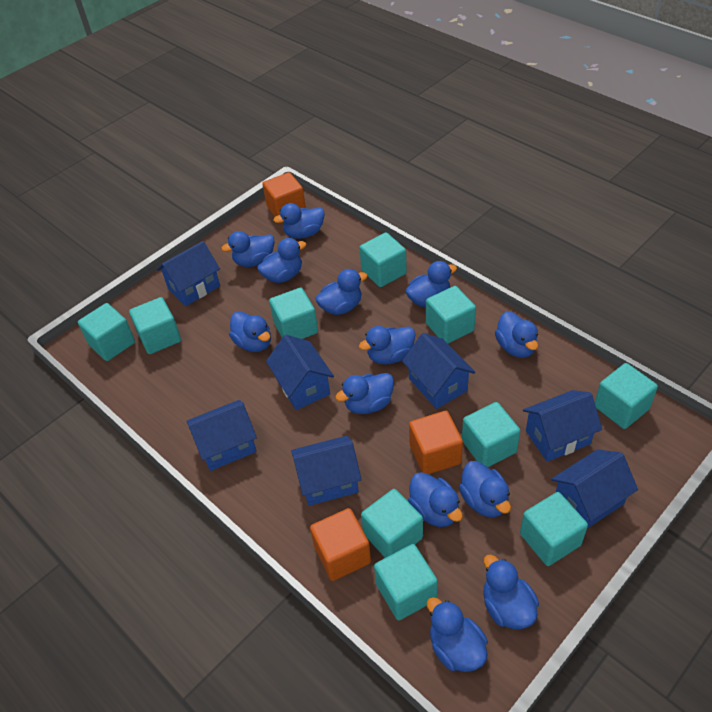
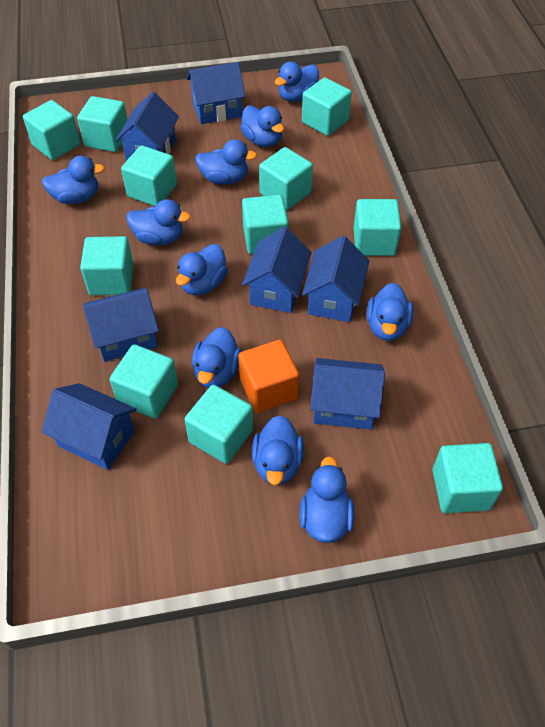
blue duck: [221,231,275,267] [229,311,271,352] [257,238,307,283] [273,203,325,239] [315,269,368,315] [335,373,394,414] [359,326,415,365] [406,261,457,307] [408,472,463,527] [427,597,488,672] [459,461,511,518] [483,554,539,629] [495,311,538,358] = 13 -> [42,156,105,204] [127,199,191,245] [176,244,228,295] [192,327,242,388] [195,139,257,185] [240,105,284,147] [252,415,304,485] [275,62,319,102] [299,456,355,543] [367,283,413,341] = 10
orange cube: [262,172,306,217] [310,508,371,581] [409,411,463,474] = 3 -> [238,340,299,413] = 1
turquoise cube: [78,303,135,361] [129,297,181,354] [269,288,318,339] [359,232,407,287] [361,489,423,558] [374,544,438,620] [426,286,476,344] [462,402,520,467] [520,492,588,566] [595,363,658,429] = 10 -> [23,100,80,160] [77,96,128,152] [80,236,134,295] [109,344,178,419] [121,145,177,206] [184,385,253,464] [242,195,289,254] [259,147,313,210] [302,77,352,136] [353,199,402,256] [433,443,503,513] = 11

